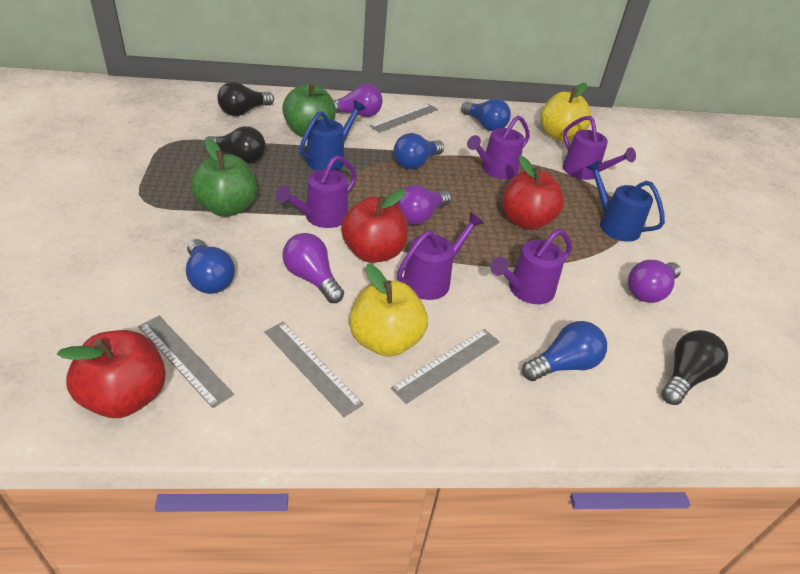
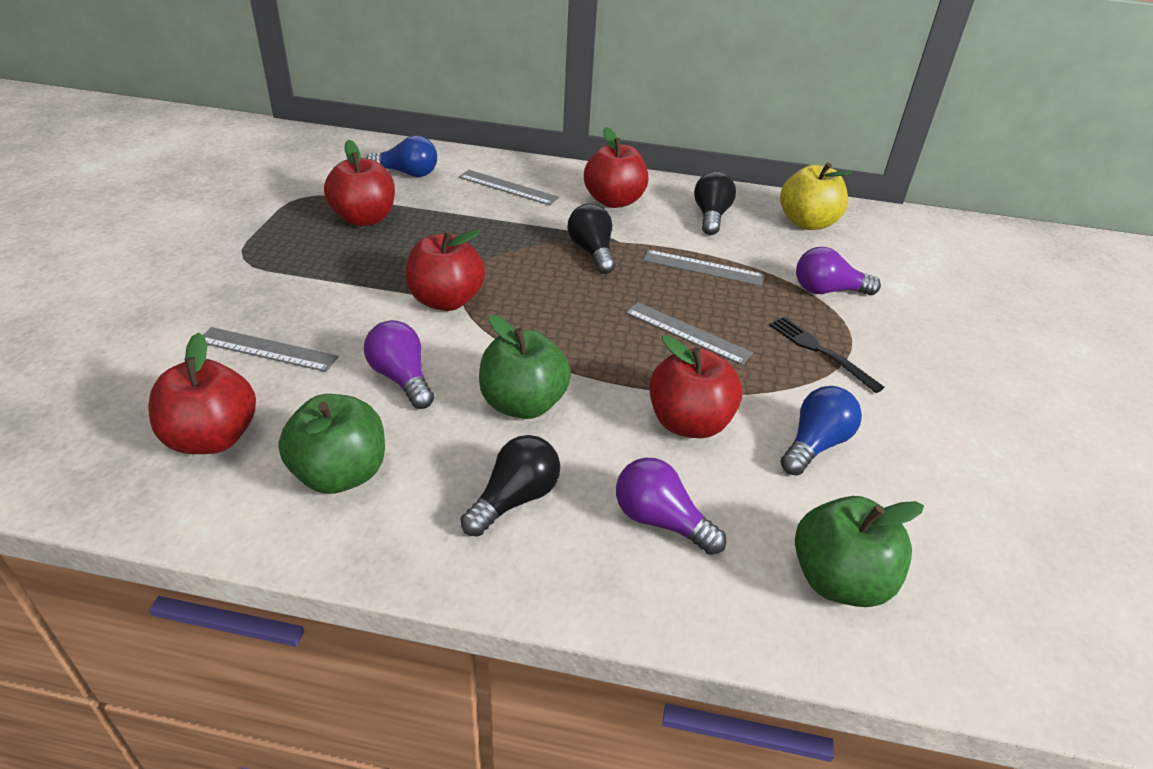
black fork: none = 0 -> [769,317,885,393] = 1
blue light bulb: [186,239,235,294] [394,133,444,169] [461,99,511,131] [522,321,607,381] = 4 -> [366,135,437,177] [780,386,862,476] = 2
blue watering can: [299,100,366,171] [585,160,665,242] = 2 -> none = 0
green apple: [190,138,257,217] [282,83,336,137] = 2 -> [278,394,385,494] [479,315,571,419] [795,496,924,607] = 3
purple light bulb: [282,233,344,303] [333,84,382,117] [396,185,451,225] [628,260,681,303] = 4 -> [364,320,434,409] [616,458,726,555] [796,247,881,295] = 3
purple watering can: [276,155,357,228] [397,212,484,300] [467,115,530,179] [490,229,572,304] [563,116,636,180] = 5 -> none = 0
red apple: [57,330,166,418] [341,189,408,263] [503,156,564,230] = 3 -> [148,332,256,454] [324,140,395,226] [405,230,485,311] [584,127,648,208] [649,335,743,438] = 5
yellow apple: [349,264,428,357] [540,83,591,141] = 2 -> [780,163,852,230] = 1

